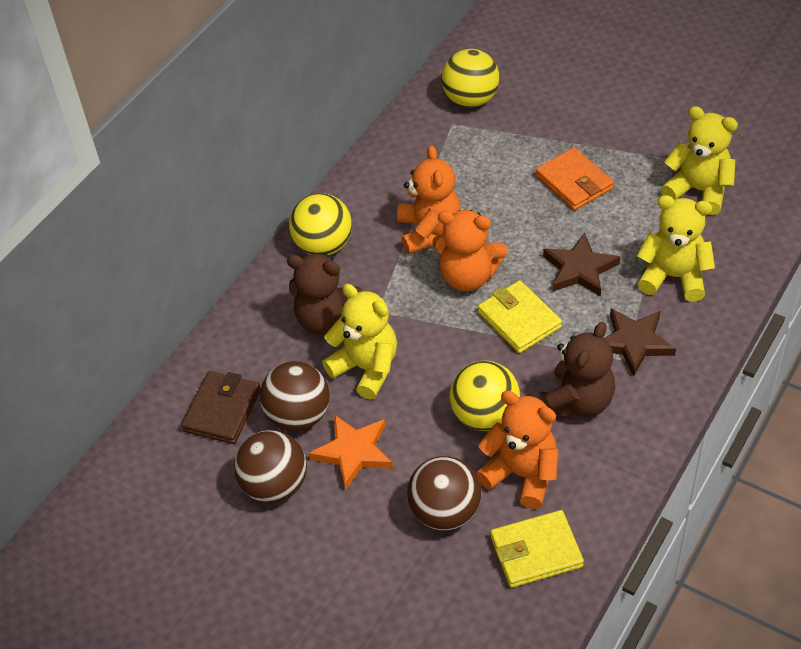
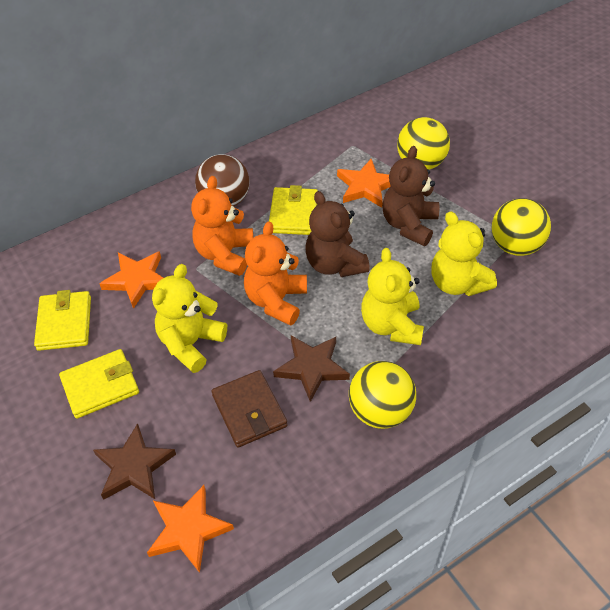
brown ball: [234,430,307,503] [260,361,330,431] [407,456,481,531] = 3 -> [195,154,250,207] = 1
orange star: [309,414,393,490] = 1 -> [99,251,163,309] [147,485,234,573] [337,159,390,208] = 3
orange teddy bear: [397,145,461,254] [432,210,508,291] [476,391,558,509] = 3 -> [191,176,253,276] [244,221,307,326] = 2
orange wallet: [536,147,614,210] = 1 -> none = 0
yellow wallet: [478,280,562,353] [491,510,584,588] = 2 -> [34,290,91,351] [59,349,139,419] [269,185,318,235] = 3

